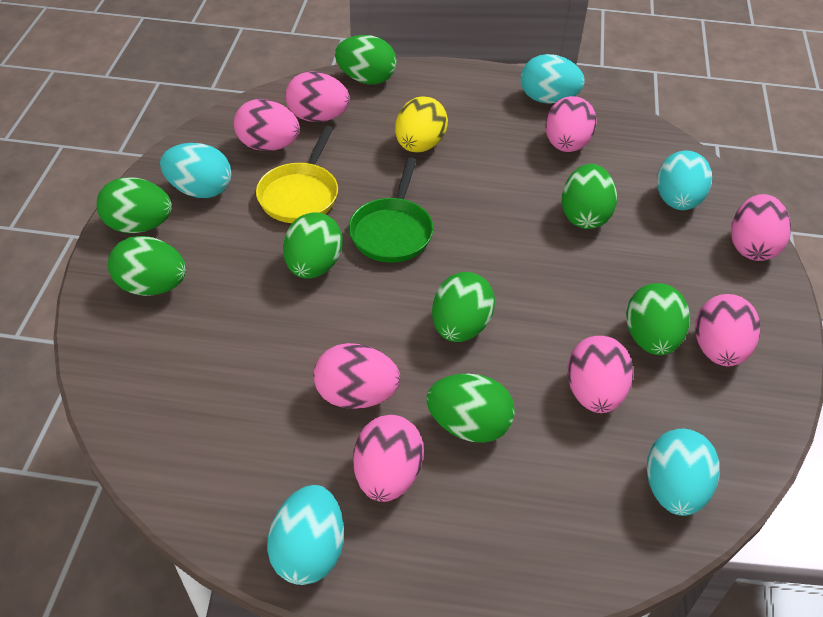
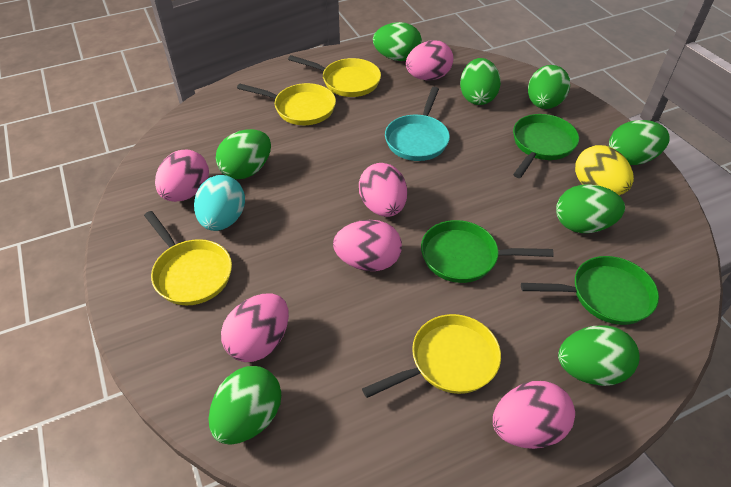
green pan: [349,157,434,263] = 1 -> [421,220,554,283] [513,114,579,178] [521,256,659,325] = 3
pink egg: [234,99,300,151] [285,71,350,122] [313,343,400,409] [353,415,424,502] [545,96,597,152] [567,336,633,413] [695,294,760,366] [731,194,791,261] = 8 -> [155,149,209,202] [221,293,289,362] [333,220,402,271] [359,163,407,217] [406,40,453,80] [493,381,575,449] = 6
turquoise egg: [160,143,231,198] [267,485,344,585] [521,54,585,104] [647,429,719,516] [657,150,712,210] = 5 -> [194,175,245,231] = 1
turquoise pan: none = 0 -> [385,87,450,161] = 1
yellow pan: [256,126,338,223] = 1 -> [144,211,232,305] [237,83,336,125] [288,55,381,97] [362,314,501,398] = 4

